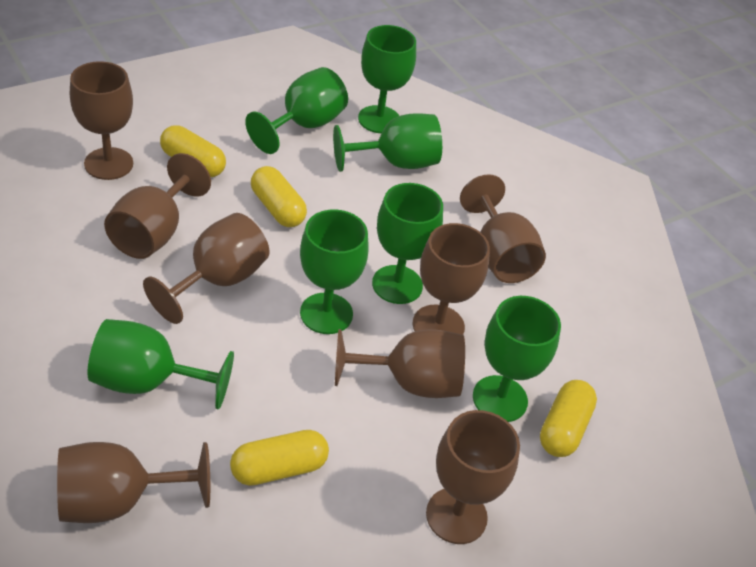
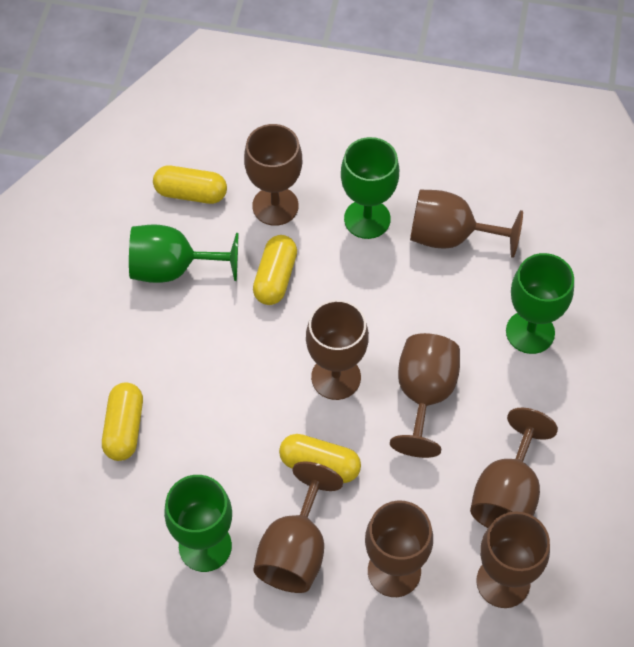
green goblet: [87,319,234,410] [245,67,348,154] [300,209,369,334] [333,113,442,172] [358,25,416,134] [372,183,443,304] [473,296,561,422] = 7 -> [129,225,238,283] [164,475,232,572] [341,137,399,239] [506,253,574,354] = 4

